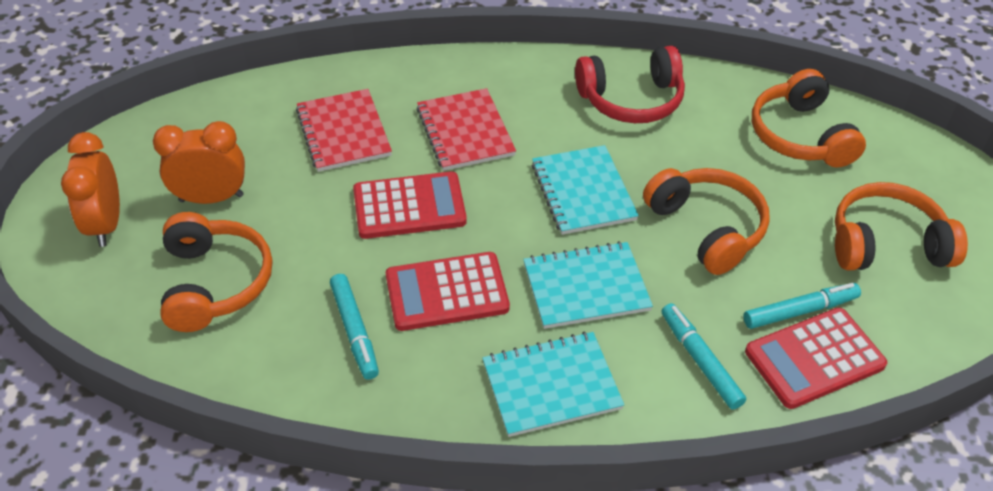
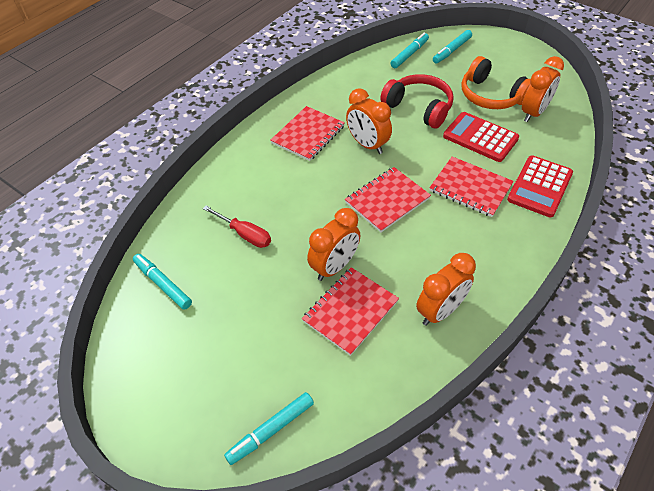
orange clock: [61,132,120,247] [153,121,245,204] = 2 -> [307,208,360,281] [346,88,392,154] [416,253,476,326] [522,56,564,122] = 4
orange headphones: [160,212,272,332] [643,168,770,275] [752,69,866,167] [835,182,968,270] = 4 -> [462,56,530,109] = 1
red calculator: [353,171,467,239] [386,252,510,331] [745,308,887,409] = 3 -> [443,112,519,162] [507,156,573,217] = 2
red notebook: [296,89,392,172] [416,88,516,171] = 2 -> [270,106,345,161] [302,267,399,356] [345,167,431,232] [429,157,514,217] = 4
red screwdriver: none = 0 -> [203,206,271,248] = 1
turquoise marker: [330,274,379,380] [661,303,746,410] [743,283,861,329] = 3 -> [133,254,192,310] [224,392,314,465] [391,33,429,68] [433,30,472,63] = 4
turquoise notebook: [482,332,624,437] [523,241,653,329] [532,145,639,235] = 3 -> none = 0

